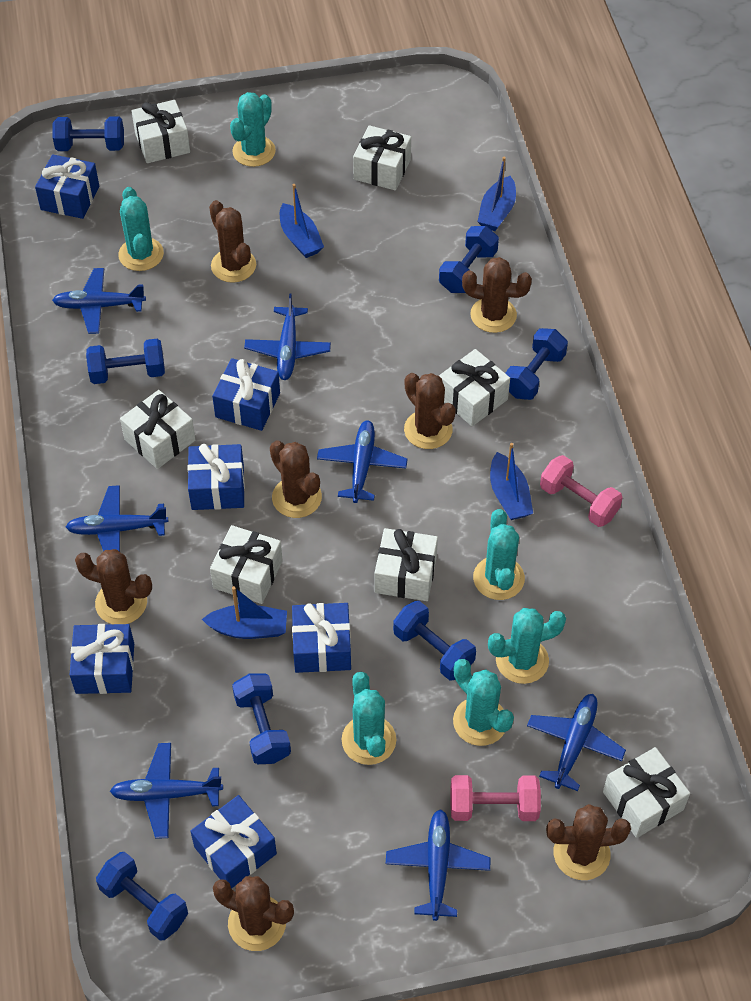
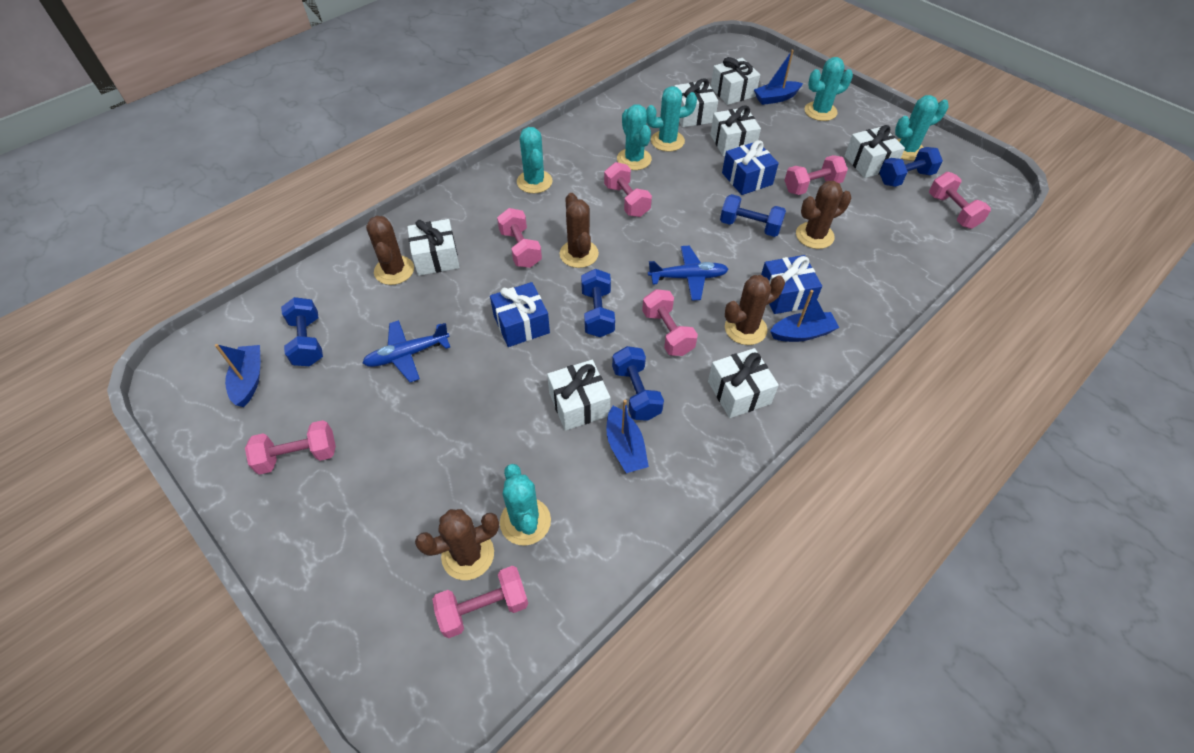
blue dumbbell: [53,116,124,151] [86,339,165,384] [96,852,188,941] [232,674,291,764] [393,601,476,681] [439,226,499,293] [505,328,568,400] = 7 -> [281,297,323,366] [581,269,615,337] [612,346,664,421] [720,194,786,237] [879,147,943,187] = 5
blue gift: [35,154,99,219] [69,624,134,694] [188,444,245,510] [190,795,277,889] [212,358,280,431] [292,603,351,673] = 6 -> [490,282,550,347] [722,140,779,195] [761,255,822,314] = 3
blue plane: [52,268,146,334] [66,485,168,552] [110,743,223,839] [244,293,331,380] [317,420,408,503] [386,809,491,921] [527,694,626,791] = 7 -> [363,320,450,382] [648,246,729,301] = 2
brown cactus: [75,549,152,624] [209,200,256,283] [213,876,294,951] [270,441,322,518] [404,373,456,449] [462,257,532,333] [546,804,631,880] = 7 -> [366,216,414,285] [415,509,499,580] [559,193,599,268] [725,275,785,345] [796,181,851,249] = 5
pink dumbbell: [451,775,541,821] [540,455,623,527] = 2 -> [245,420,336,475] [432,566,528,638] [497,208,542,268] [604,162,652,217] [642,289,698,356] [784,155,848,195] [929,172,991,229] = 7

